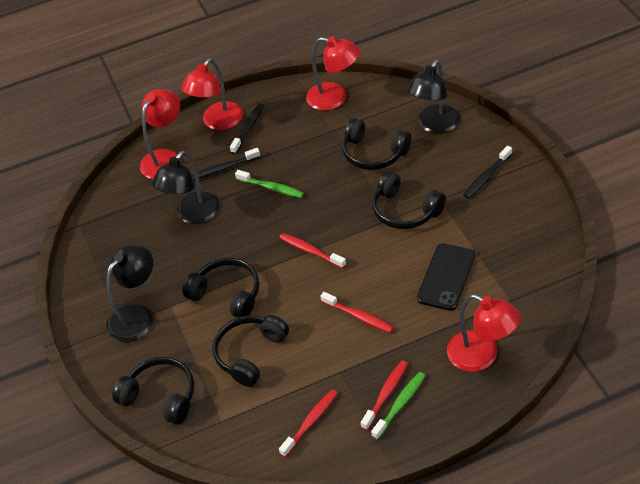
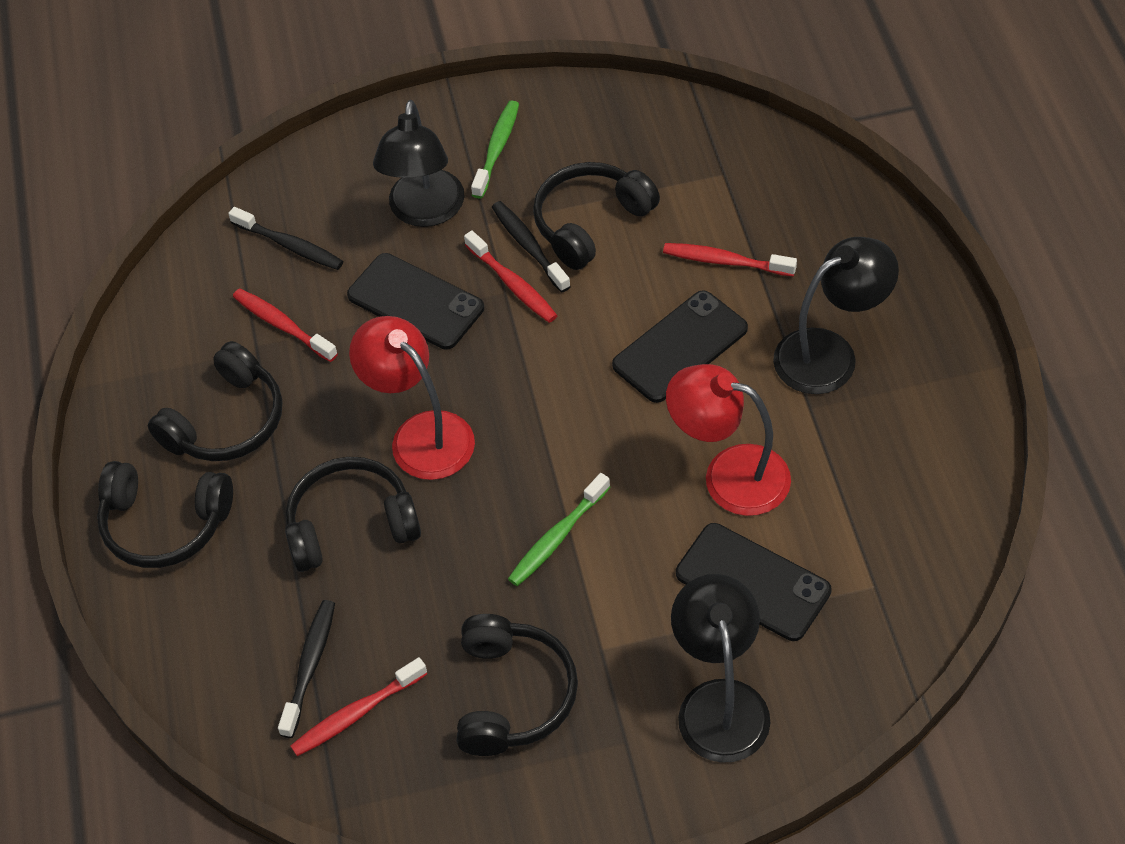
black phone: [417,243,476,311] = 1 -> [347,253,484,350] [612,291,748,403] [676,523,832,641] = 3
red lamp: [140,89,181,179] [181,58,243,130] [306,36,360,111] [447,294,521,372] = 4 -> [349,316,475,480] [666,364,791,516] = 2

